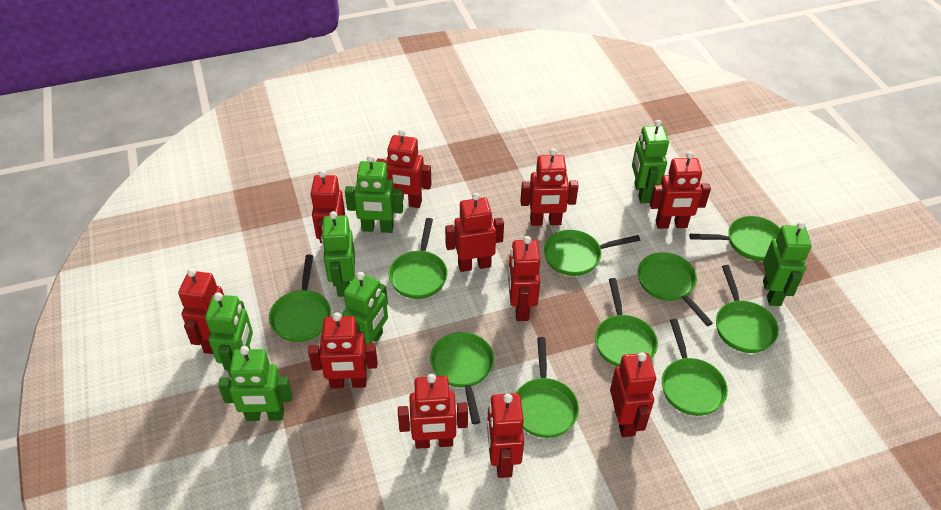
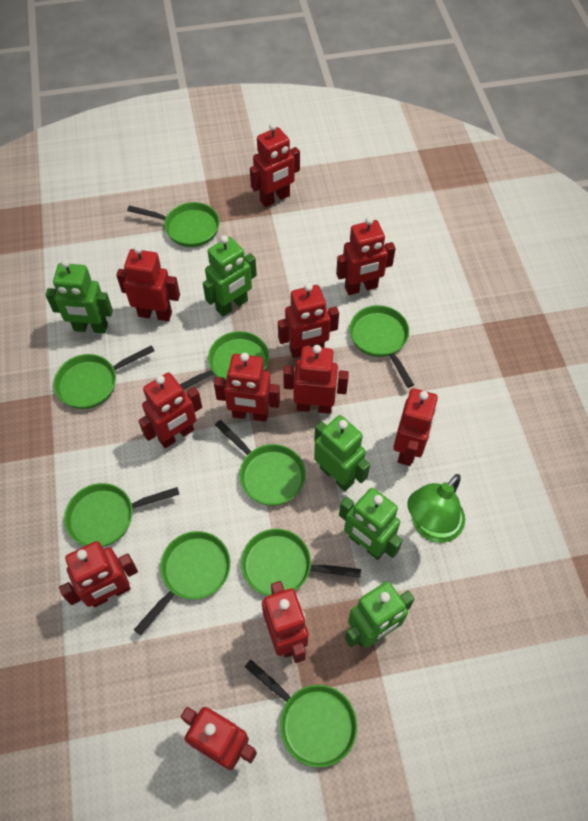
green lamp: none = 0 -> [407,474,465,543] = 1
green pan: [269,255,331,342] [388,218,448,299] [430,332,494,424] [516,337,579,438] [544,230,640,276] [595,278,658,367] [638,252,713,326] [662,319,728,416] [689,216,780,261] [716,265,779,353] = 10 -> [53,345,154,409] [64,483,179,547] [127,202,220,247] [134,531,231,635] [179,331,269,390] [215,420,306,506] [241,529,361,596] [245,659,357,768] [350,305,414,388] = 9
green robot: [205,292,253,377] [218,346,293,421] [321,211,355,297] [342,272,388,344] [345,155,403,233] [632,120,669,203] [763,221,812,306] = 7 -> [45,259,113,334] [203,235,257,316] [314,415,370,491] [339,488,403,560] [345,581,415,648] = 5

